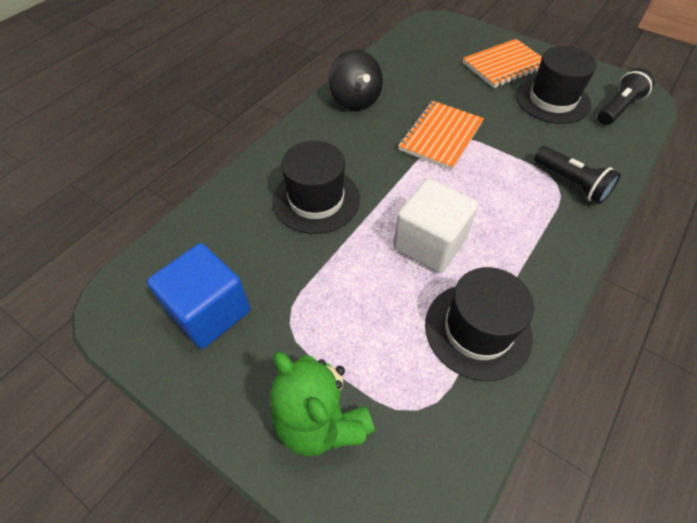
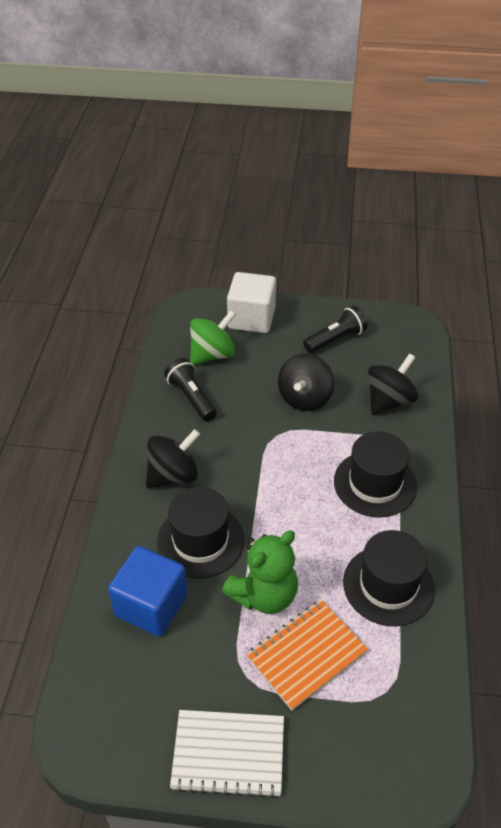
black spinning top: [328,50,383,111] = 1 -> [146,429,200,488] [278,354,334,411] [368,353,418,415] = 3
green spinning top: none = 0 -> [190,310,236,365] = 1
orange notebook: [398,101,484,170] [463,39,542,88] = 2 -> [246,600,368,711] = 1
white notebook: none = 0 -> [170,710,284,798] = 1

